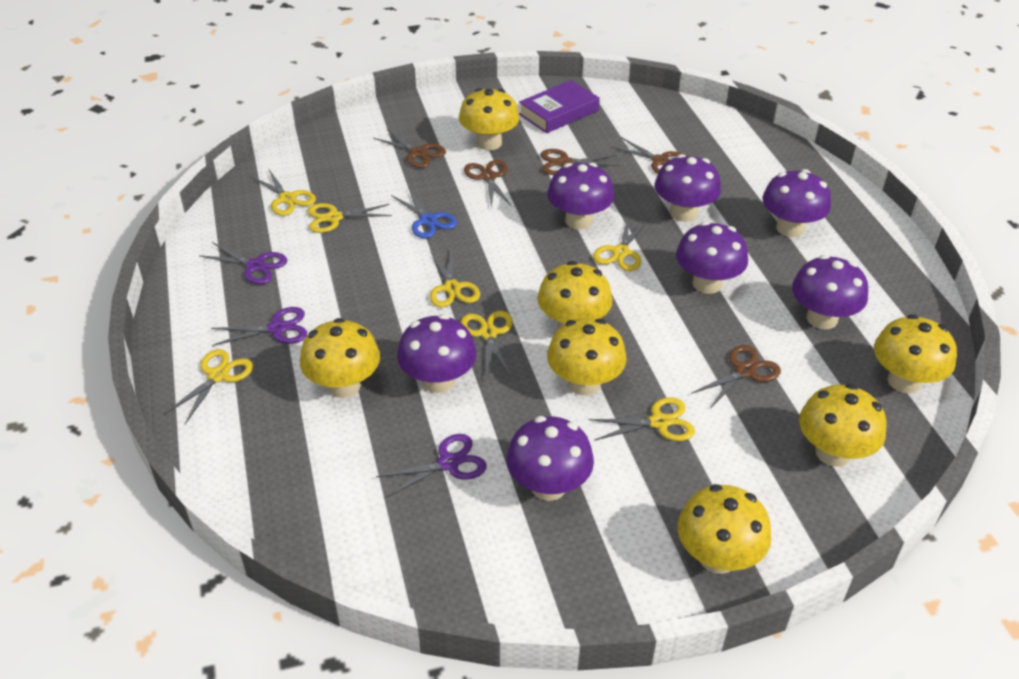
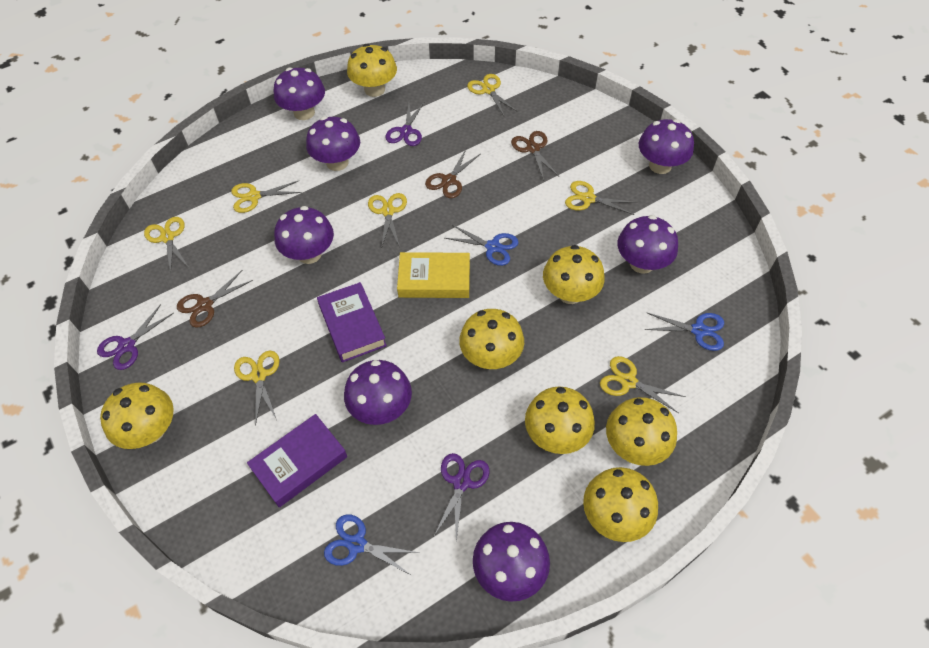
blue scissors: [391,188,457,238] = 1 -> [324,514,420,576] [445,224,519,266] [645,312,724,351] = 3
brown scissors: [373,129,446,168] [464,160,512,208] [541,149,619,175] [612,137,682,174] [691,345,781,408] = 5 -> [177,270,253,328] [425,149,480,198] [511,131,559,181] = 3
purple book: [519,80,600,133] = 1 -> [247,414,347,507] [317,282,387,363] = 2
yellow book: none = 0 -> [397,252,470,298] = 1

